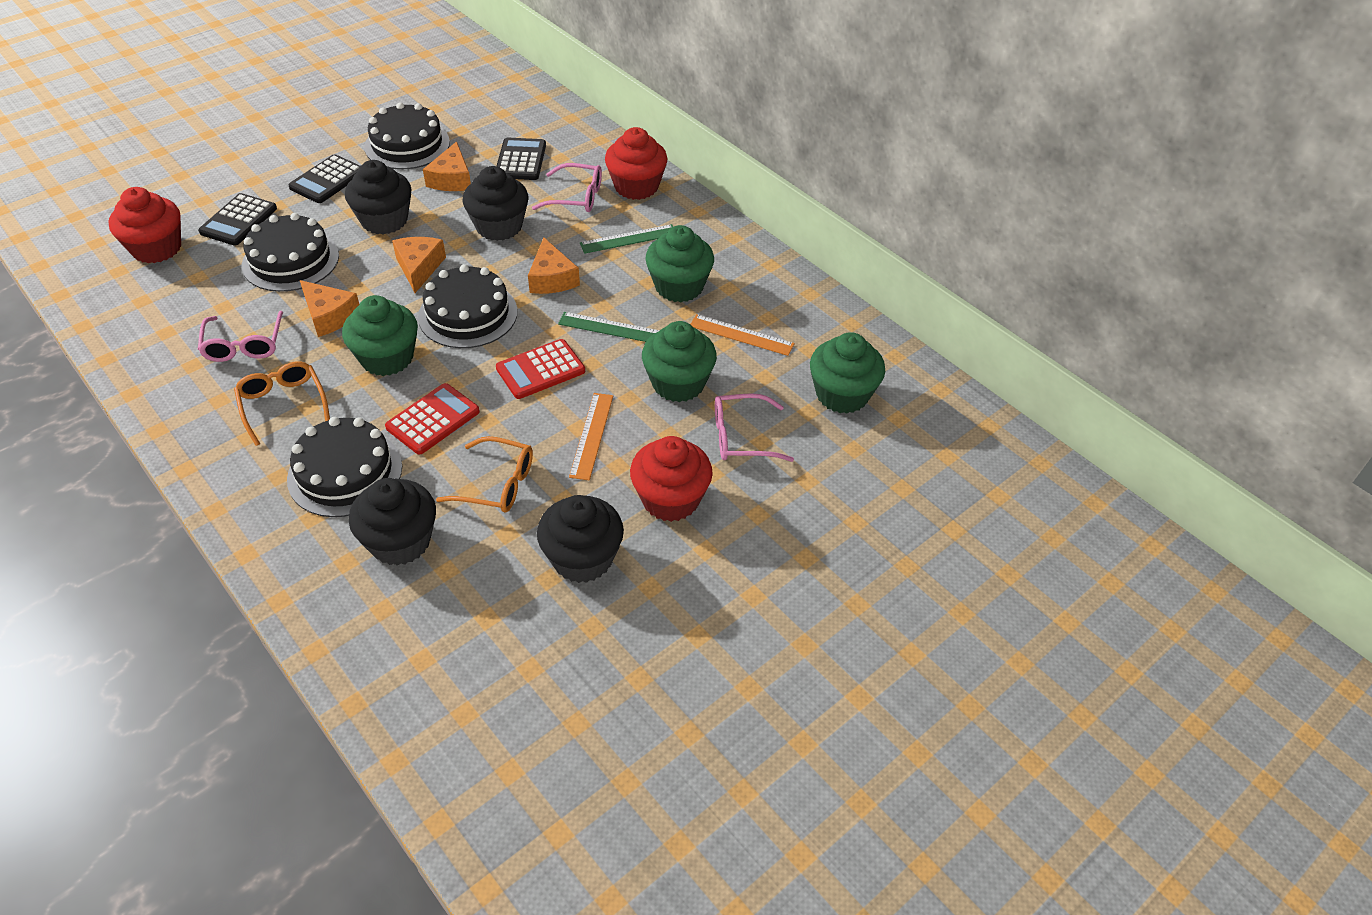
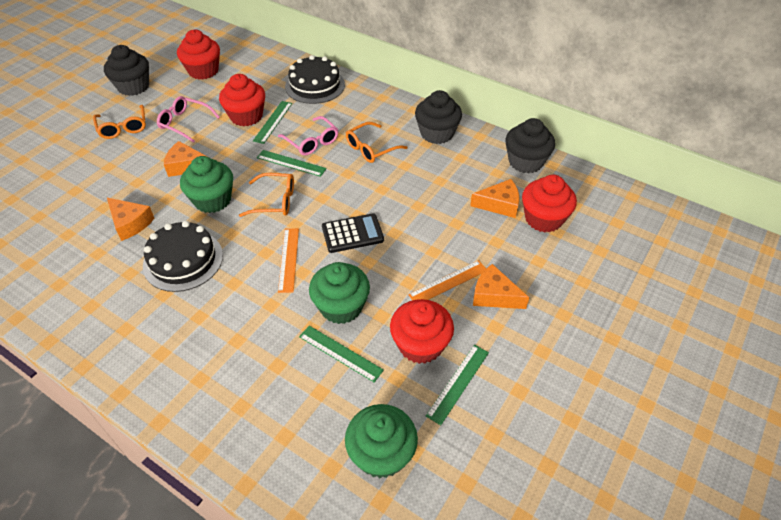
black cake: [242,213,339,292] [287,417,402,517] [364,102,450,169] [418,264,518,348] = 4 -> [143,221,223,292] [285,55,345,104] = 2
black calculator: [198,193,277,246] [289,154,361,203] [497,138,546,180] = 3 -> [322,213,384,253] = 1
black cupcake: [345,160,412,234] [349,478,436,566] [462,166,528,241] [537,495,624,583] = 4 -> [104,45,149,96] [415,90,462,144] [505,118,555,173] = 3
green cupcake: [342,295,418,376] [642,321,717,402] [645,225,714,302] [810,332,885,414] = 4 -> [180,156,233,213] [309,262,370,324] [345,404,418,478] = 3
green ruler: [558,312,660,342] [580,224,673,254] = 2 -> [253,101,292,144] [257,150,327,177] [299,326,384,383] [426,345,489,425] = 4
orange glasses: [234,361,330,446] [436,436,533,513] = 2 -> [93,105,146,139] [239,173,294,217] [346,122,407,163] = 3
pink glasses: [198,311,283,362] [532,163,602,212] [715,393,794,462] = 3 -> [157,96,220,143] [278,116,338,155] = 2
red calculator: [385,383,480,455] [496,339,585,399] = 2 -> none = 0
red cupcake: [108,187,181,263] [605,127,668,200] [630,436,713,522] = 3 -> [177,30,220,80] [219,74,265,126] [390,299,454,364] [522,175,577,232] = 4

